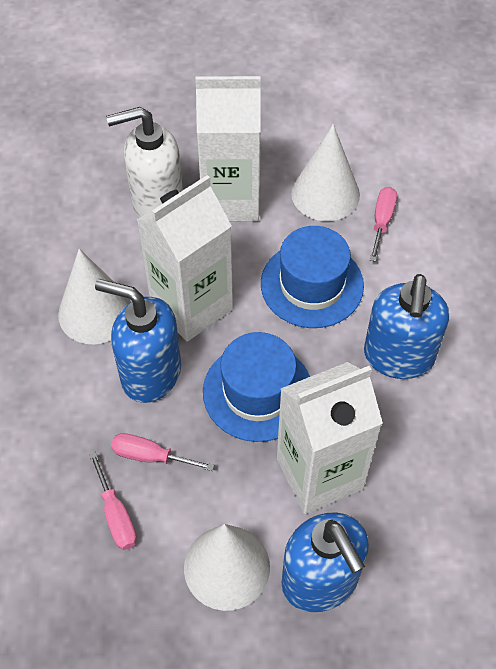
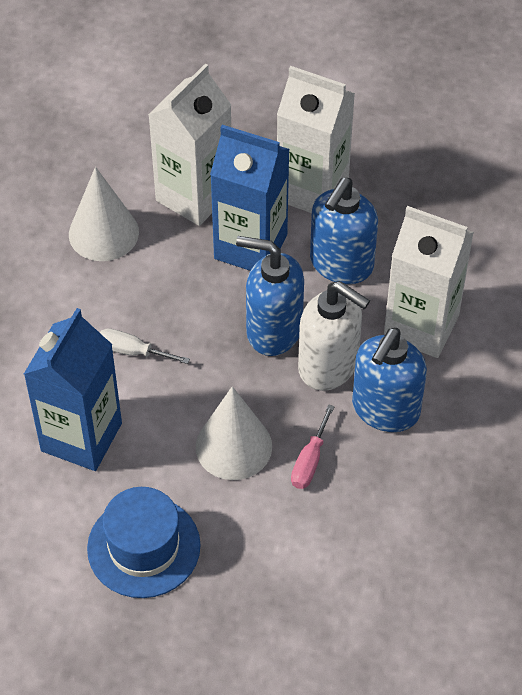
blue carton: none = 0 -> [24,308,122,471] [210,125,290,271] = 2
blue hat: [203,332,310,442] [261,226,364,328] = 2 -> [87,487,201,598] = 1
pink screwdriver: [89,452,137,550] [111,433,214,471] [370,187,397,262] = 3 -> [291,404,335,489] = 1
white cone: [58,249,131,344] [184,524,270,611] [291,124,360,221] = 3 -> [69,167,139,261] [196,386,272,480] = 2
white screwdriver: none = 0 -> [99,328,190,364] = 1

